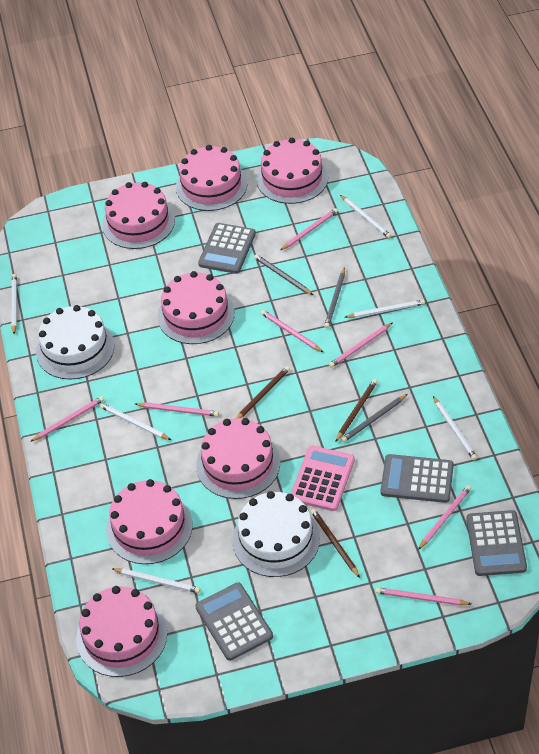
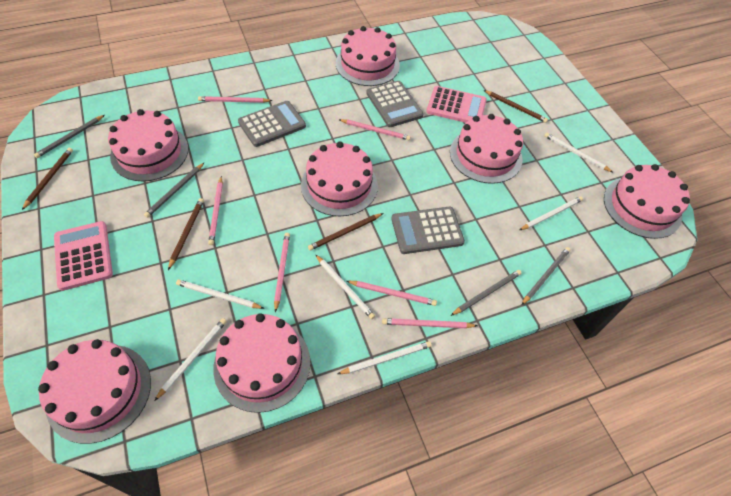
brown pencil: [236,366,290,418] [311,509,360,578] [335,379,378,442] = 3 -> [22,148,73,210] [168,198,204,270] [308,213,383,251] [484,90,548,123] = 4
grey calculator: [195,582,273,661] [198,223,256,274] [381,454,454,503] [466,510,527,576] = 4 -> [238,101,306,147] [366,81,424,127] [391,207,465,254] = 3
grey pencil: [254,254,313,295] [324,268,345,328] [341,394,408,442] = 3 -> [34,115,105,158] [144,163,204,218] [450,270,521,316] [522,247,571,305] = 4
pink calculator: [291,446,355,511] = 1 -> [54,221,113,291] [426,86,487,123] = 2
pink pencil: [30,396,104,442] [136,402,219,417] [261,310,323,352] [280,208,338,250] [329,322,393,368] [376,587,471,606] [418,485,471,550] = 7 -> [198,96,272,103] [208,176,223,245] [274,233,290,313] [339,119,411,140] [347,281,437,306] [382,318,477,328] = 6
white cake: [36,305,114,380] [232,491,320,577] = 2 -> none = 0

